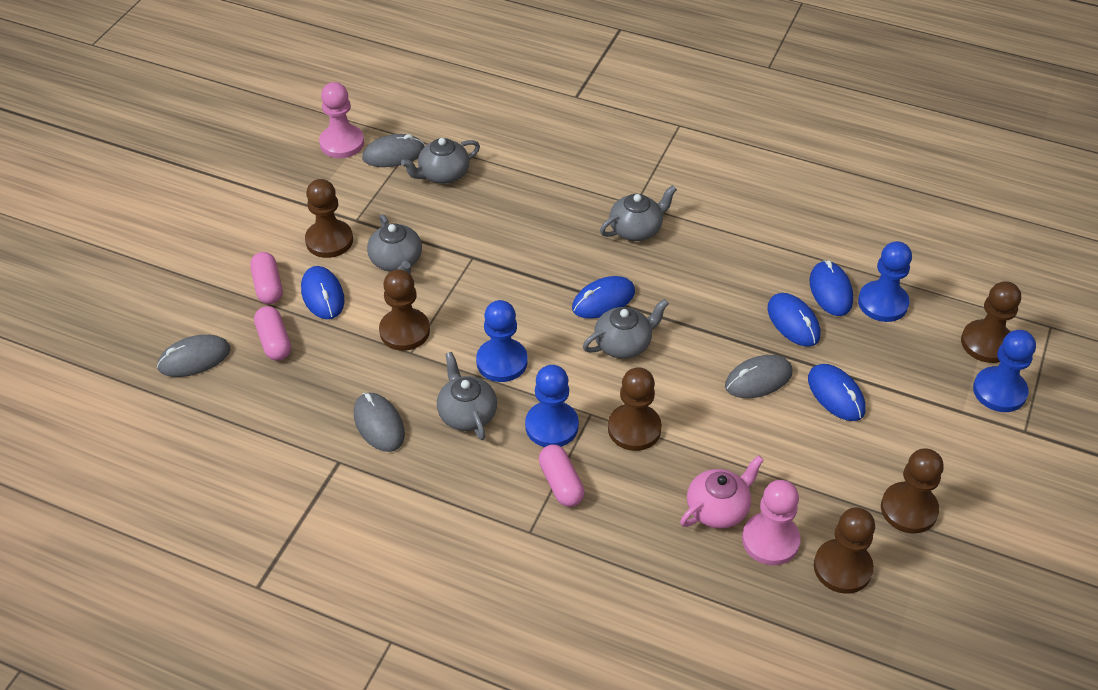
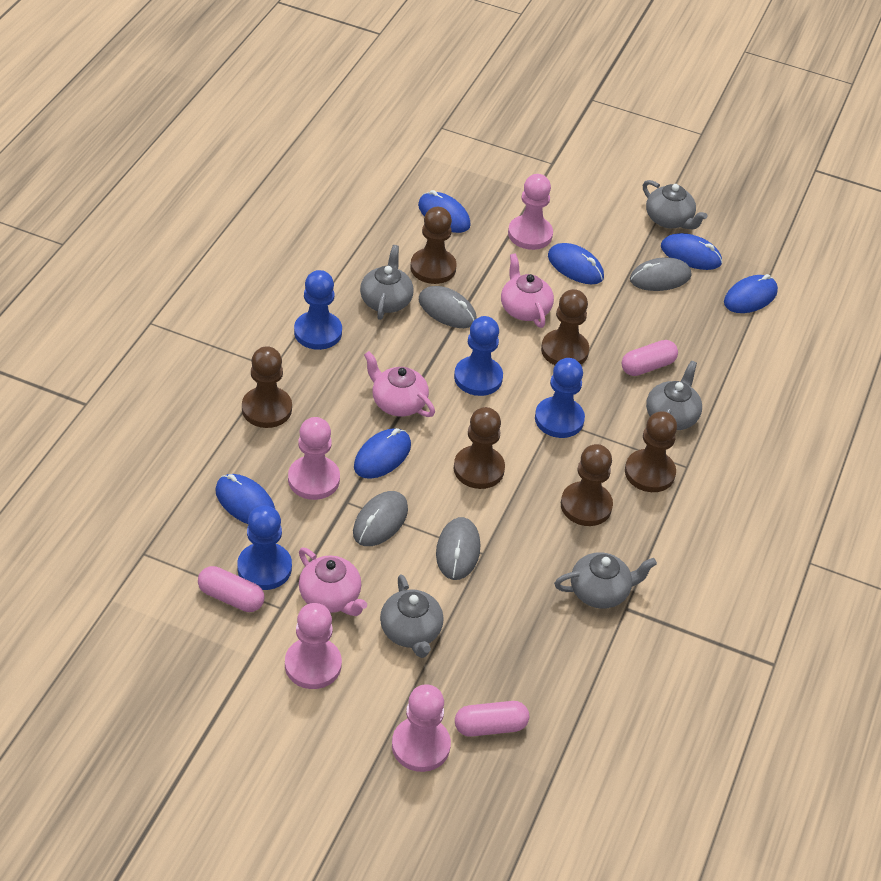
blue mouse: [301,266,345,319] [572,276,635,319] [768,293,820,347] [808,364,866,421] [810,260,853,316] = 5 -> [215,474,275,524] [354,428,411,479] [418,190,471,233] [548,243,604,284] [661,233,722,270] [724,274,778,313] = 6
pink pawn: [319,82,364,158] [742,480,801,565] = 2 -> [285,603,342,689] [288,417,340,500] [392,684,451,772] [508,174,553,250] = 4
pink teapot: [680,455,764,529] = 1 -> [299,547,367,616] [364,351,435,417] [501,253,554,328] = 3

